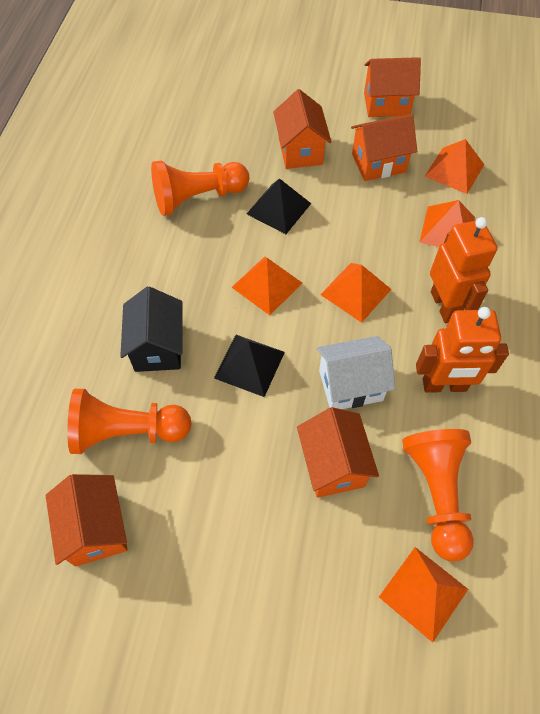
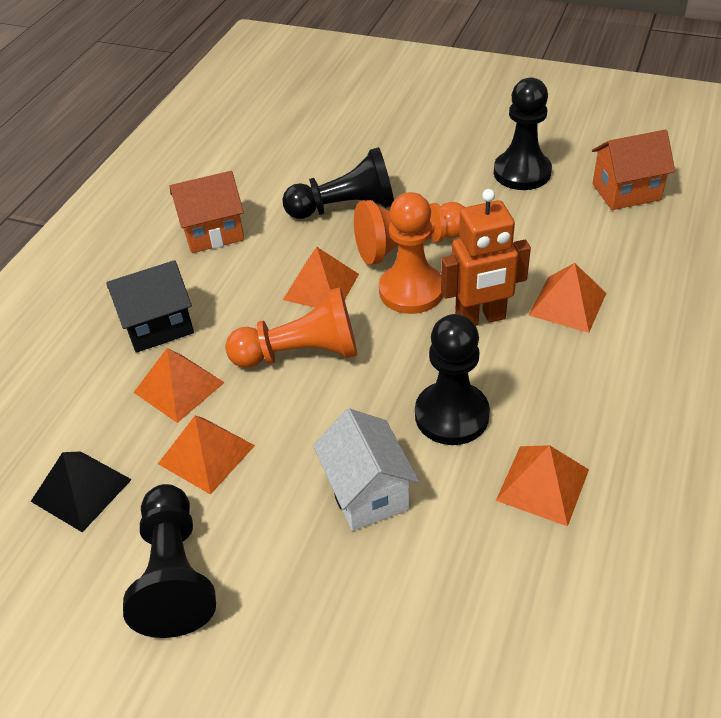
black pawn: none = 0 -> [123,484,216,638] [282,147,394,219] [415,314,490,445] [494,78,552,190] = 4
black pyramid: [214,335,285,397] [247,178,311,234] = 2 -> [31,451,132,532] = 1
orange house: [45,474,128,567] [273,89,331,169] [297,407,379,498] [351,114,417,181] [364,57,421,117] = 5 -> [170,171,244,253] [592,130,675,210] = 2
orange robot: [416,307,509,393] [430,217,498,323] = 2 -> [441,189,531,326] = 1

